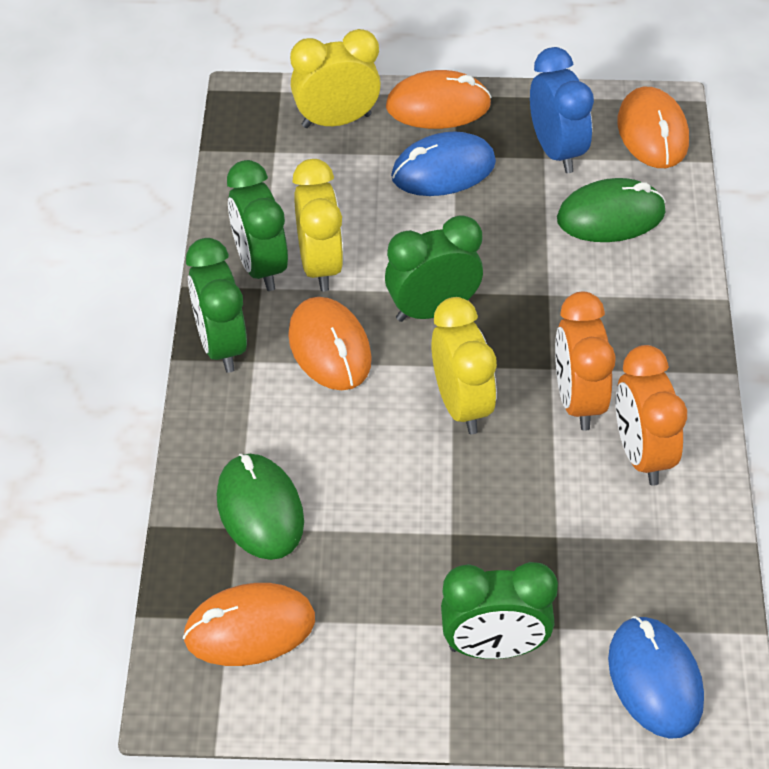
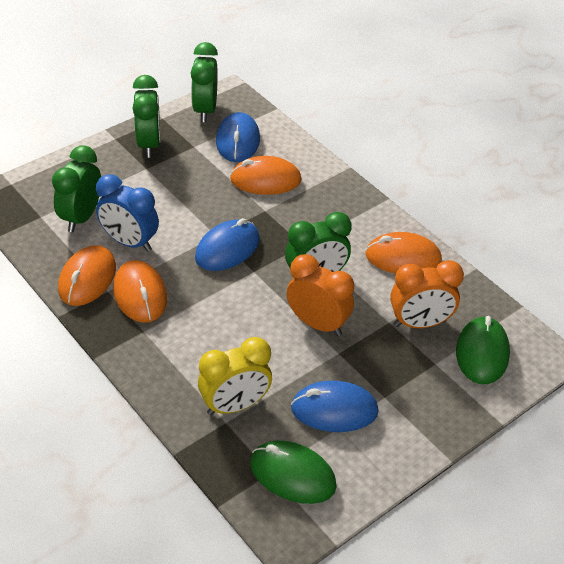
blue mouse: [391,131,496,196] [608,616,704,739] = 2 -> [195,218,260,271] [216,112,260,162] [291,381,379,432] = 3
yellow clock: [290,29,381,128] [292,159,344,291] [431,297,497,434] = 3 -> [198,337,272,415] = 1

